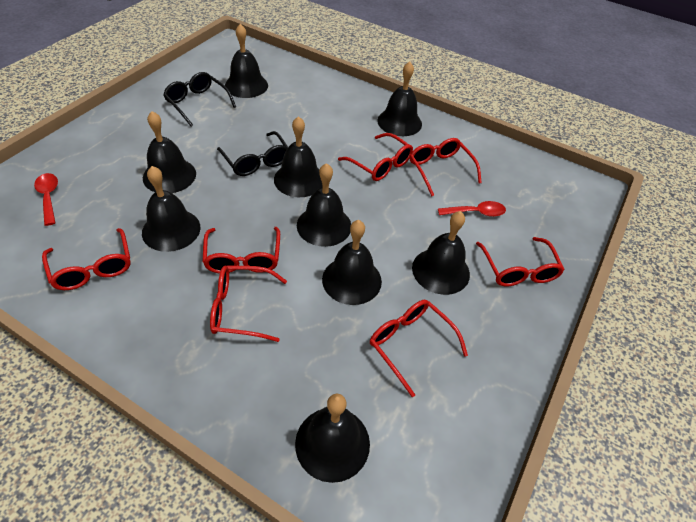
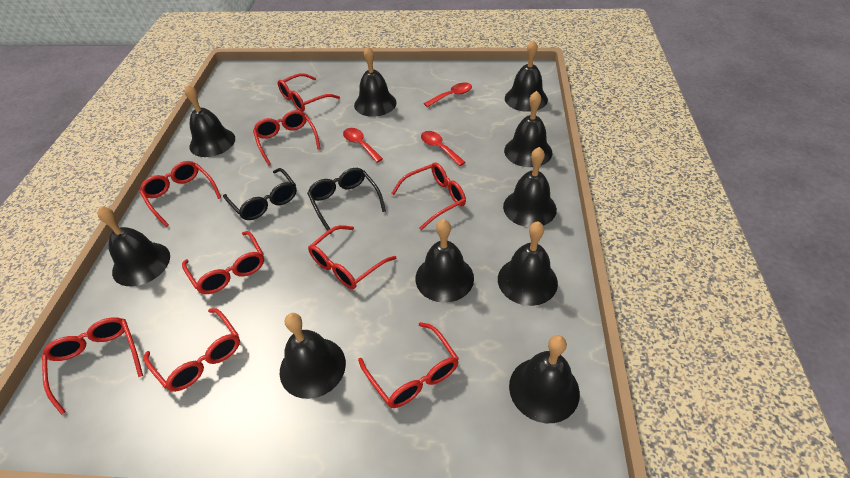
black bell: [142,166,200,252] [143,111,196,193] [225,24,268,98] [274,116,323,197] [295,393,370,483] [297,163,351,247] [322,220,382,305] [377,61,422,136] [412,211,470,295] = 9 -> [97,206,170,286] [185,85,235,157] [280,313,346,399] [354,46,397,117] [415,219,474,303] [498,222,558,306] [503,147,557,227] [504,91,552,167] [505,40,548,112] [509,335,580,423] = 10
red glasses: [42,228,131,290] [202,227,280,273] [210,265,287,342] [338,133,413,181] [370,300,468,397] [410,138,482,197] [476,237,564,286] = 7 -> [42,317,143,415] [139,161,221,227] [144,308,240,392] [182,231,264,294] [253,110,321,165] [278,73,340,112] [308,225,396,289] [358,322,459,408] [391,162,466,230] = 9
red spoon: [34,173,58,226] [438,201,506,217] = 2 -> [343,128,383,163] [421,131,466,166] [424,83,472,107] = 3

